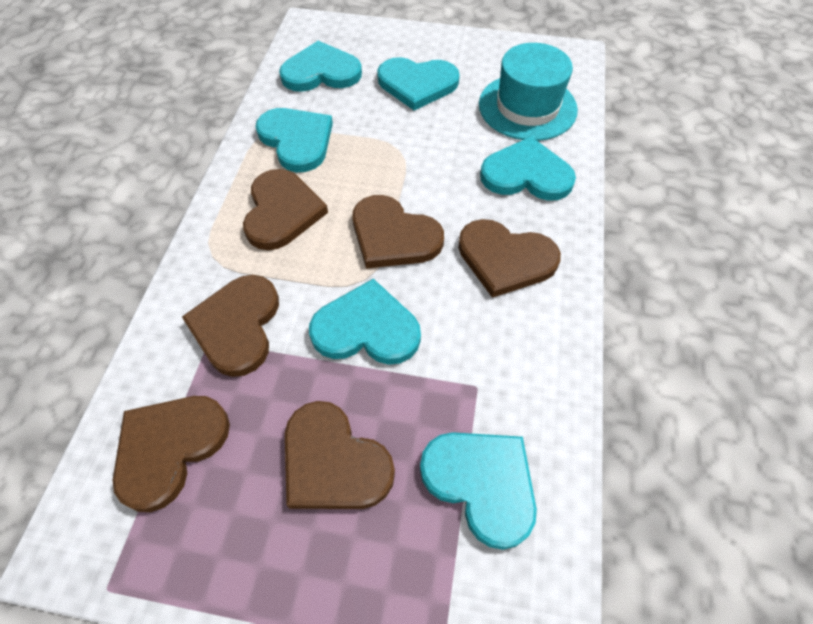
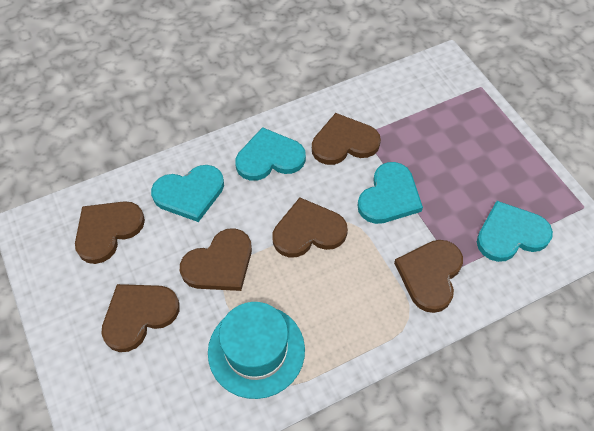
turquoise heart: [256,108,333,172] [279,41,362,92] [309,279,421,365] [377,57,460,111] [420,432,537,550] [480,136,576,201] = 6 -> [151,165,224,222] [235,127,306,181] [357,162,423,224] [477,201,553,262] = 4

